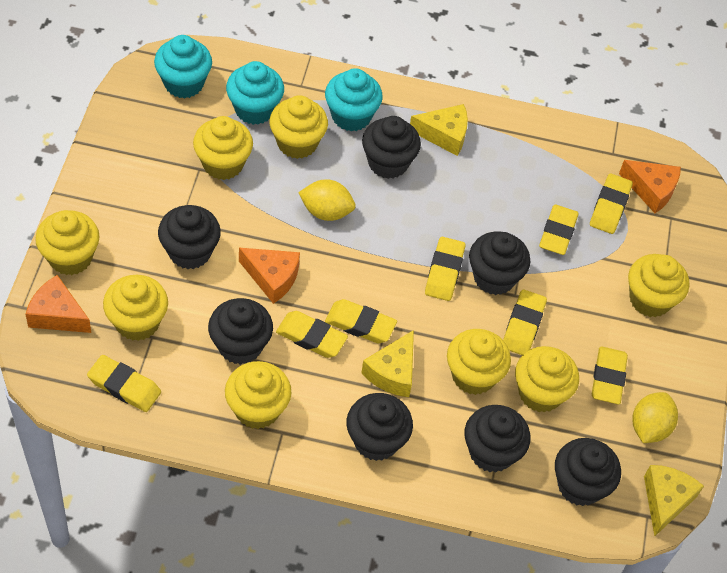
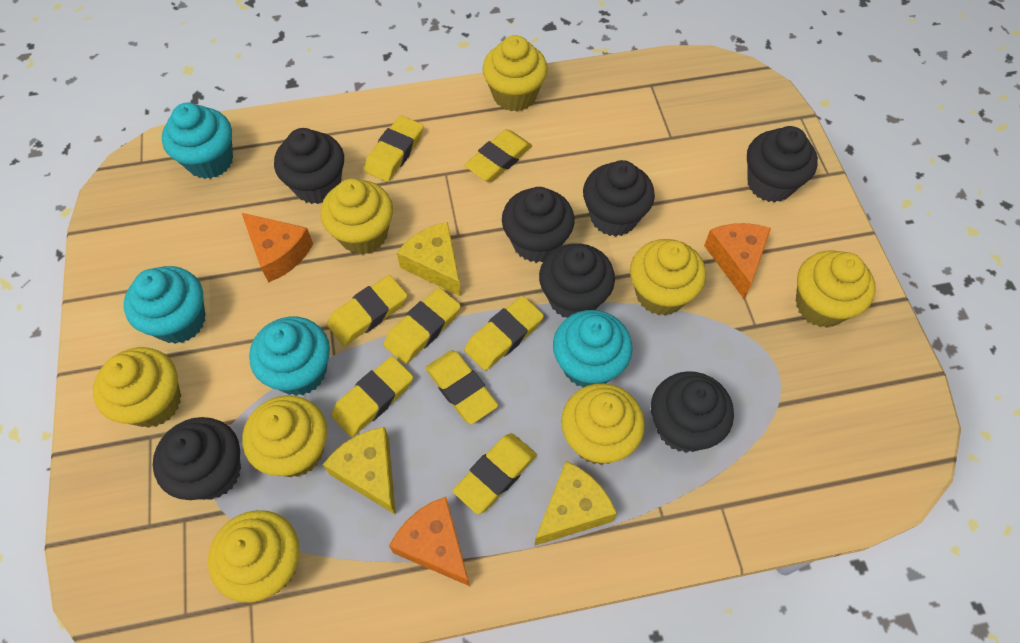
turquoise cupcake: [154,35,212,98] [226,61,284,125] [325,68,383,132] = 3 -> [124,266,205,344] [162,103,233,179] [249,317,330,396] [553,310,633,388] = 4
yellow lemon: [298,179,356,221] [632,392,678,443] = 2 -> none = 0

